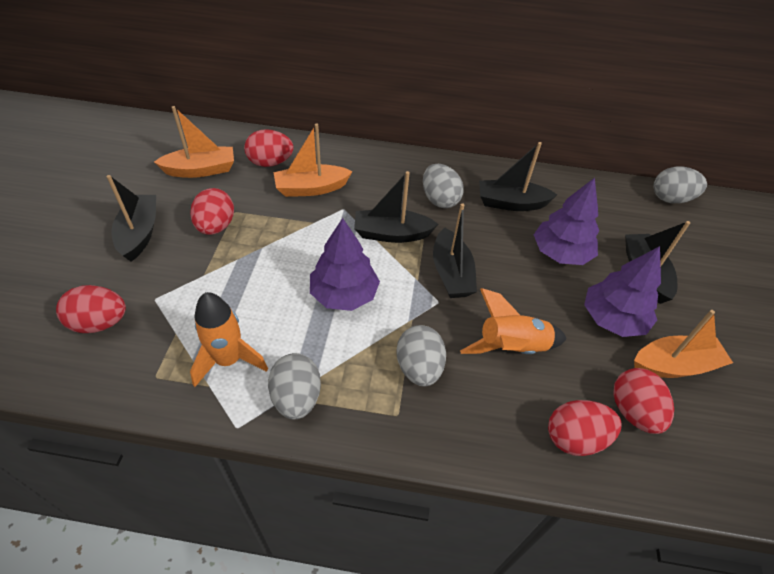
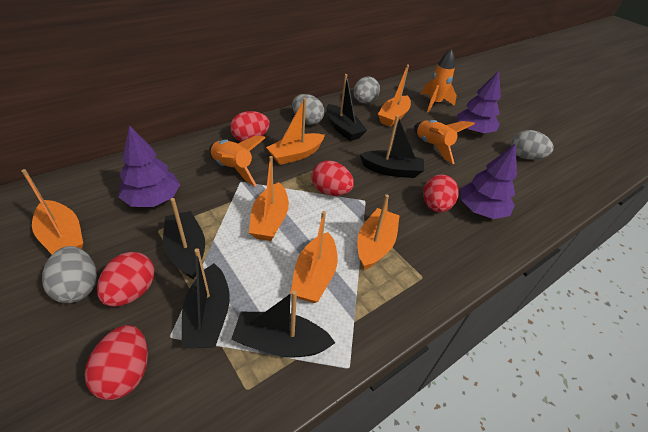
orange boat: [154,106,234,178] [274,123,353,197] [634,310,733,378] = 3 -> [22,169,83,254] [249,156,289,241] [266,98,325,165] [290,211,338,303] [357,195,399,270] [378,64,411,127] = 6
orange rocket: [190,292,268,387] [460,288,567,354] = 2 -> [209,136,265,186] [414,120,475,164] [421,49,457,113] = 3

